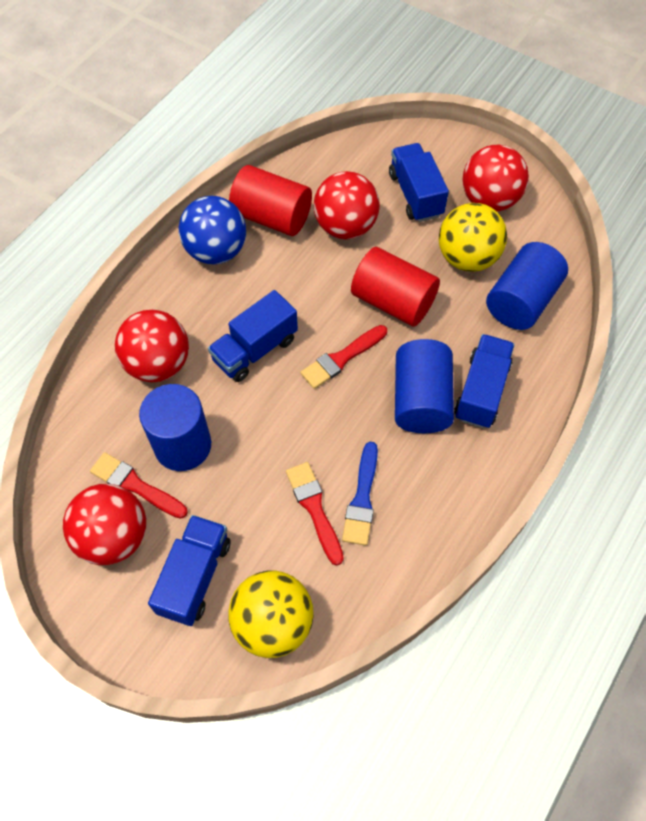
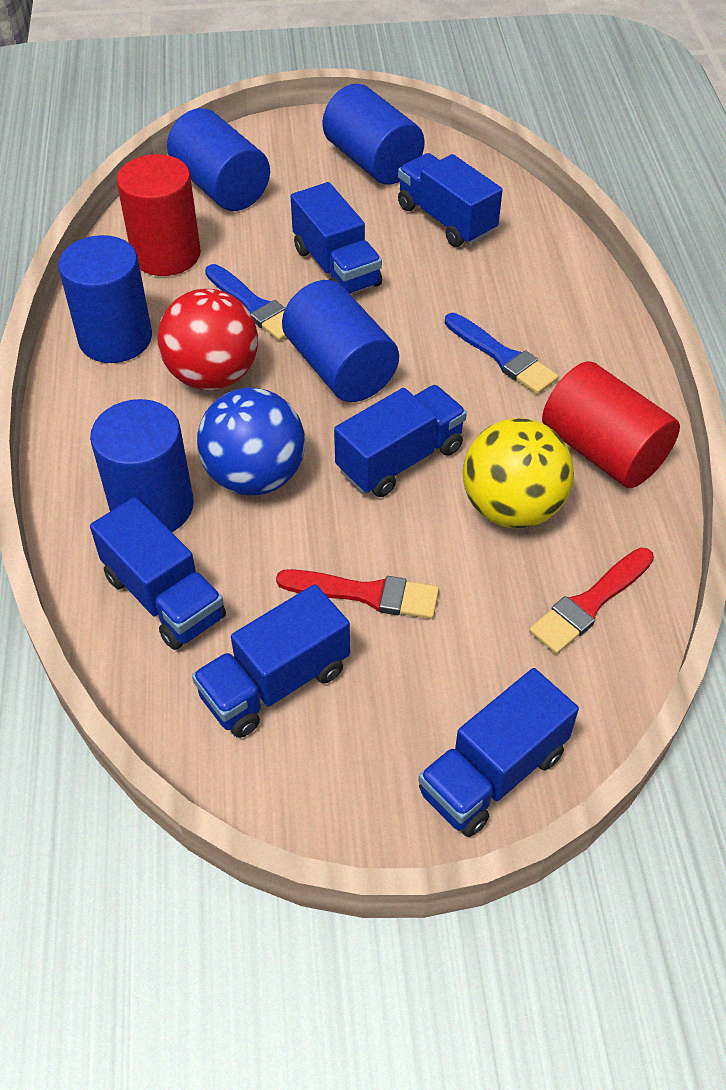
blue brush: [342,442,378,546] = 1 -> [205,264,286,341] [445,313,558,394] = 2
blue cylinder: [139,384,211,471] [395,339,454,433] [486,242,568,330] = 3 -> [58,235,152,363] [90,399,194,532] [167,108,270,211] [282,280,399,402] [322,84,425,185] = 5
blue truck: [148,515,230,626] [208,290,298,382] [389,143,449,222] [454,334,515,428] = 4 -> [90,497,226,650] [192,584,350,738] [291,182,382,294] [334,385,467,497] [398,153,502,247] [418,668,579,837] = 6
red ball: [63,484,146,565] [115,310,189,382] [314,171,380,239] [462,145,529,212] = 4 -> [157,289,258,390] = 1
red brush: [90,452,188,519] [286,462,344,565] [300,325,387,389] = 3 -> [276,569,439,619] [529,548,654,654] = 2
yellow ball: [228,571,314,658] [439,203,507,272] = 2 -> [463,418,574,528] = 1

